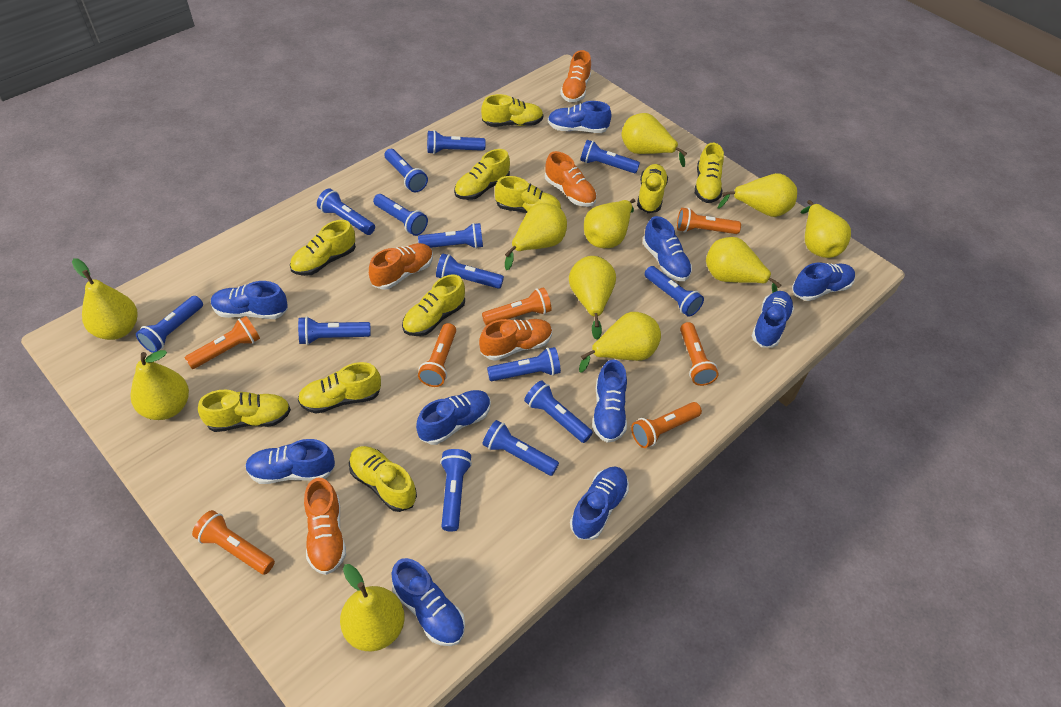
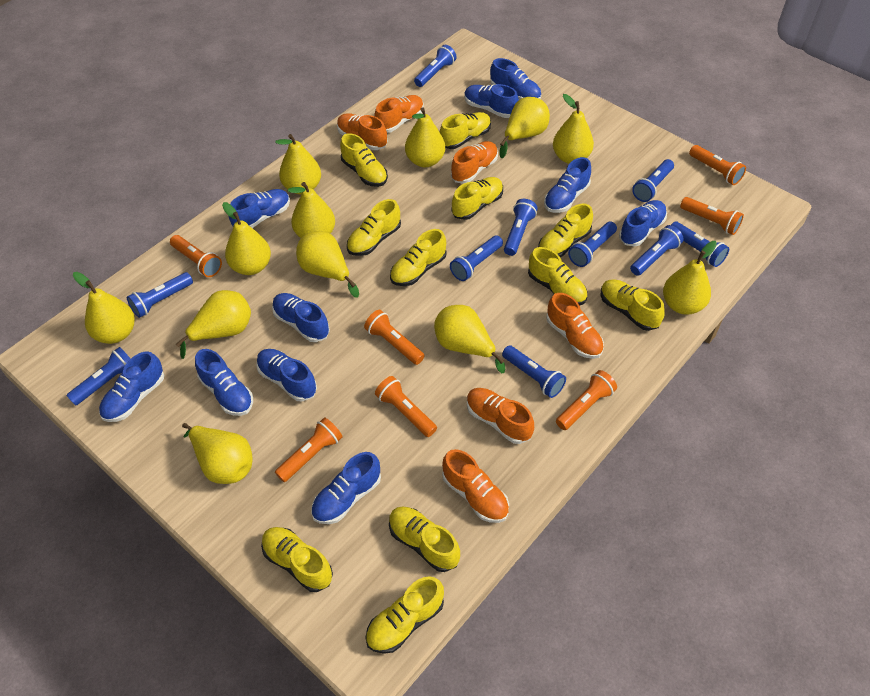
blue flashlight: [136,296,203,353] [298,316,371,345] [317,188,375,235] [373,194,428,236] [384,149,428,192] [418,223,483,249] [427,130,486,154] [436,253,504,289] [440,449,472,532] [483,420,559,476] [487,347,561,381] [524,380,593,443] [580,140,640,173] [644,266,704,317] = 14 -> [66,347,131,406] [127,272,193,318] [414,45,457,87] [450,235,503,281] [502,345,566,398] [504,199,538,256] [568,222,617,267] [630,225,683,276] [632,159,674,202] [671,221,729,267] = 10
orange shoe: [304,478,346,575] [369,243,433,290] [479,319,552,361] [545,151,597,207] [560,50,591,102] = 5 -> [337,113,387,150] [374,95,424,133] [442,449,509,523] [451,141,498,184] [467,388,534,444] [546,293,604,359] = 6
yellow pear: [72,258,138,340] [131,350,189,420] [340,564,405,651] [505,203,567,270] [569,256,616,340] [579,312,661,373] [584,199,635,248] [621,113,687,167] [706,237,781,293] [718,173,797,217] [800,200,851,258] = 11 -> [73,272,135,344] [176,290,251,359] [182,423,253,484] [222,202,271,275] [275,134,321,194] [288,182,335,238] [296,231,359,298] [405,107,445,167] [434,305,506,373] [499,97,550,158] [553,94,594,164] [663,241,717,315] = 12
yellow shoe: [198,389,291,432] [290,220,356,276] [298,362,381,414] [349,446,417,512] [402,274,465,336] [454,149,510,200] [481,94,544,127] [495,176,561,213] [637,164,668,213] [694,143,724,203] = 10 -> [261,527,333,592] [340,133,388,187] [347,199,401,256] [365,576,444,654] [389,506,460,572] [390,229,446,286] [440,112,491,149] [451,177,503,220] [528,247,587,306] [538,204,593,257] [601,279,665,331] = 11

